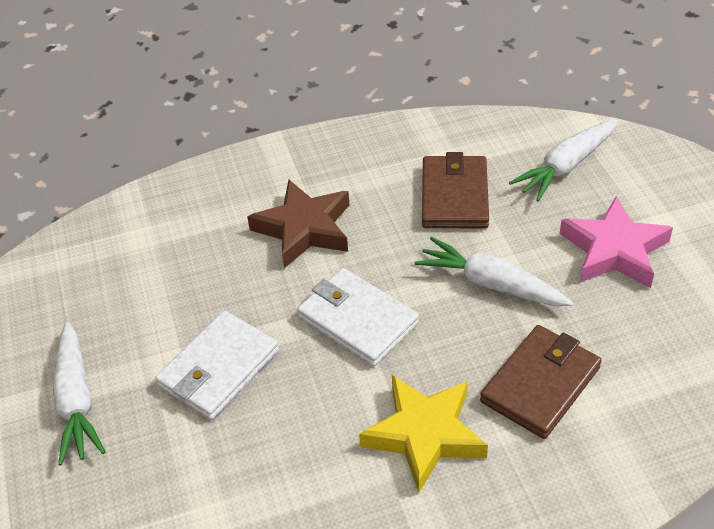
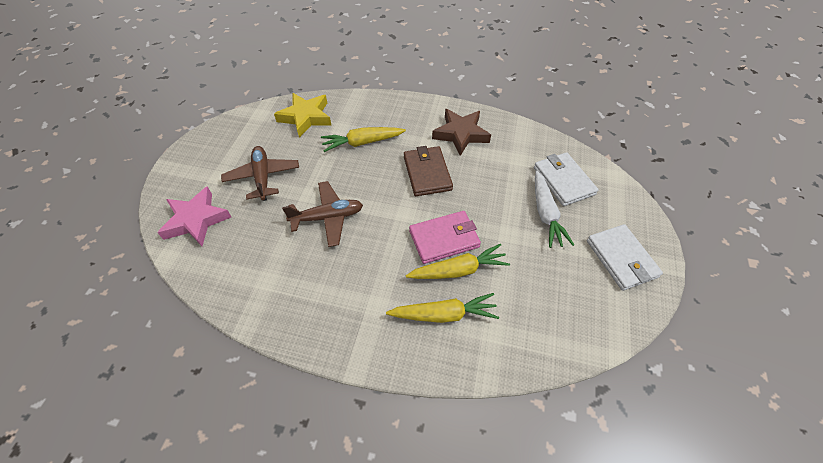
brown plane: none = 0 -> [221,146,299,201] [282,181,363,247] = 2
brown wallet: [422,152,489,228] [480,325,602,439] = 2 -> [404,146,453,196] = 1
pink wallet: none = 0 -> [409,211,481,264] = 1
white carrot: [53,321,106,465] [415,237,573,306] [509,120,618,202] = 3 -> [535,171,574,248] = 1
yellow carrot: none = 0 -> [321,127,406,152] [386,293,499,323] [406,244,510,279] = 3

